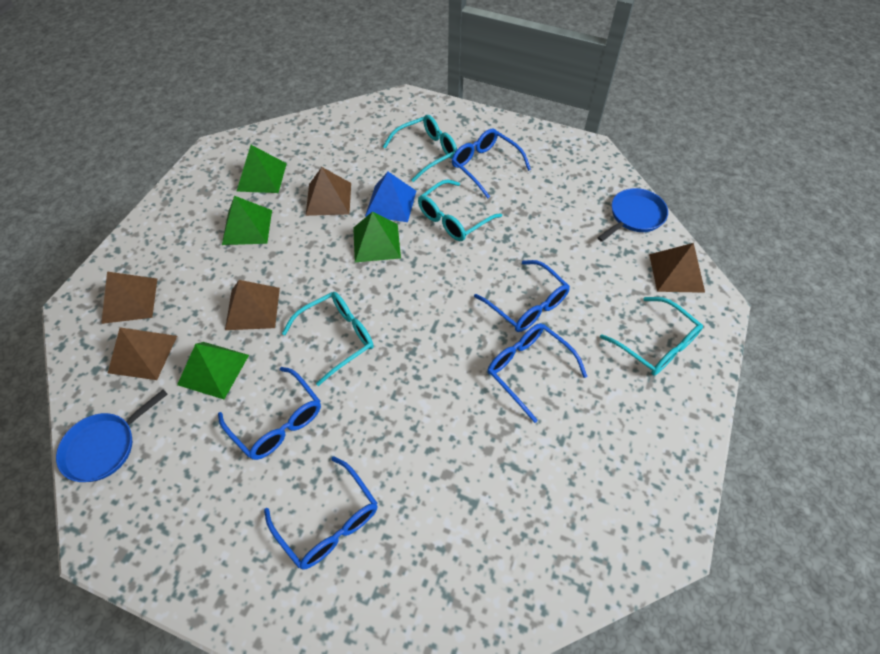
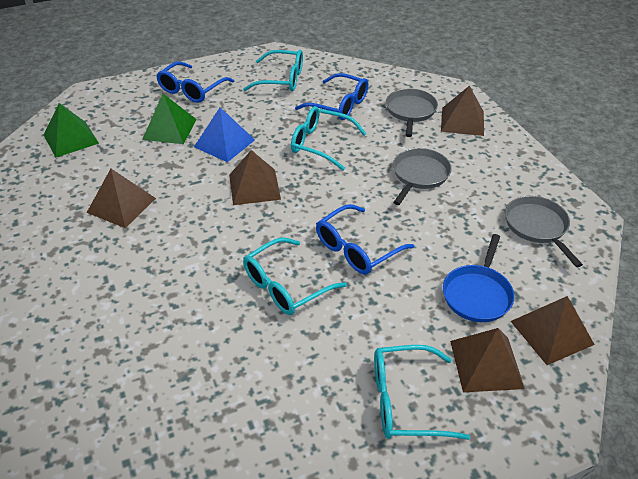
blue glasses: [218,367,321,460] [264,456,378,570] [452,129,531,198] [474,260,570,332] [487,323,588,423] = 5 -> [156,61,234,103] [295,73,369,120] [316,204,415,274] = 3
blue pan: [56,389,168,482] [597,188,668,242] = 2 -> [443,234,515,322] = 1
green pyramid: [177,342,249,399] [222,196,272,245] [236,145,287,193] [353,212,401,262] = 4 -> [44,103,99,157] [142,94,197,144] = 2
grey pan: none = 0 -> [386,88,438,137] [393,148,452,205] [505,196,583,267] = 3

